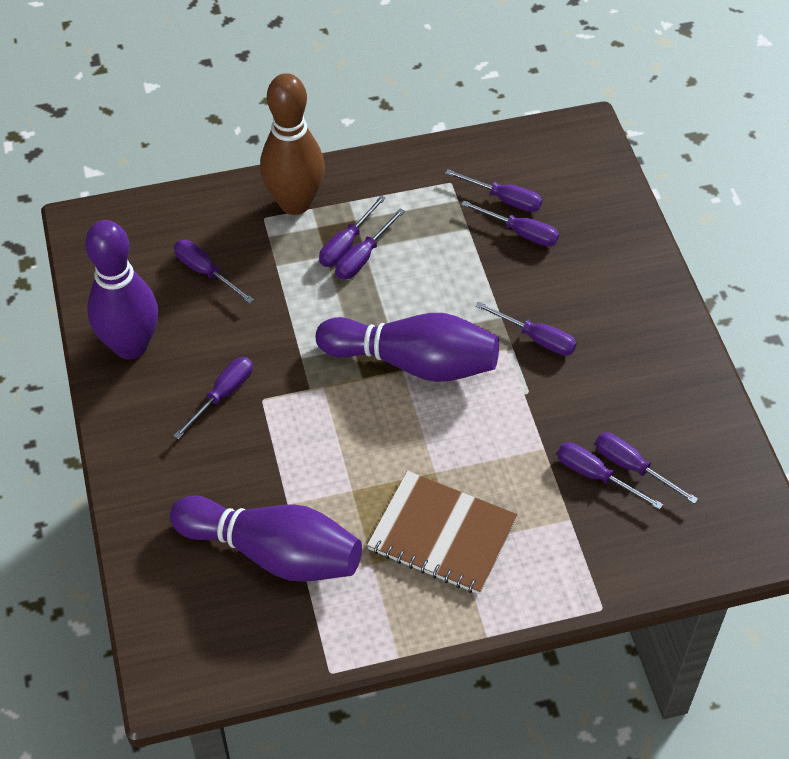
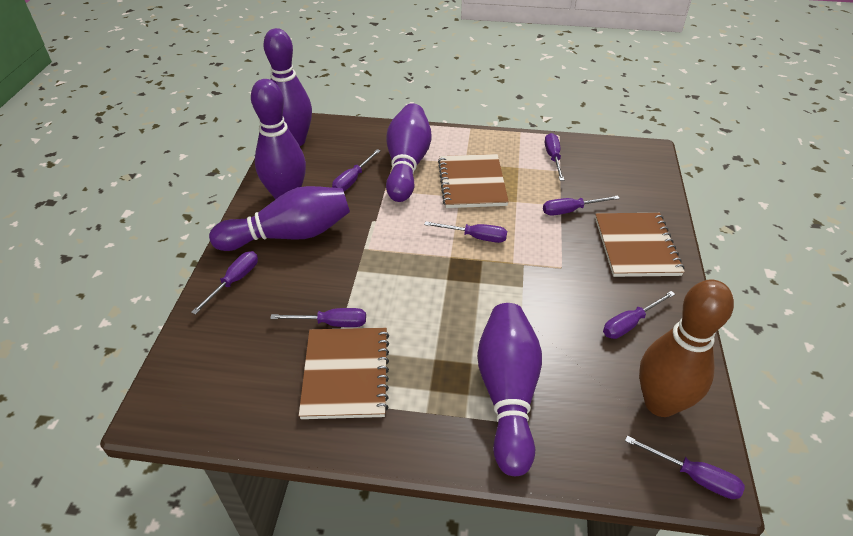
brown notebook: [367,471,518,595] = 1 -> [299,328,389,419] [438,154,509,208] [595,213,685,277] = 3
purple bowling pin: [85,220,158,360] [170,496,362,582] [316,313,499,382] = 3 -> [209,186,350,251] [251,79,306,200] [263,28,312,146] [386,103,432,202] [477,303,542,476] = 5
purple screwdriver: [173,357,253,439] [174,240,254,304] [319,195,386,267] [335,208,405,279] [445,169,542,212] [461,200,559,247] [476,302,577,356] [557,442,663,510] [595,432,698,504] = 9 -> [191,251,258,315] [270,308,366,327] [332,149,381,191] [424,221,507,243] [543,196,620,215] [545,133,564,181] [603,291,675,339] [625,436,745,499] = 8

